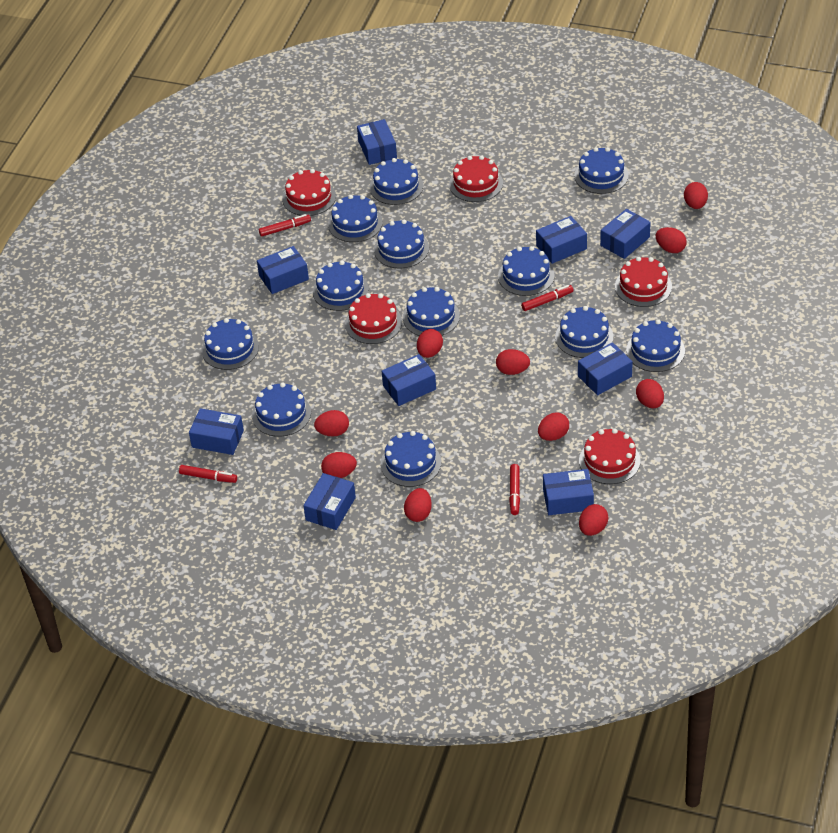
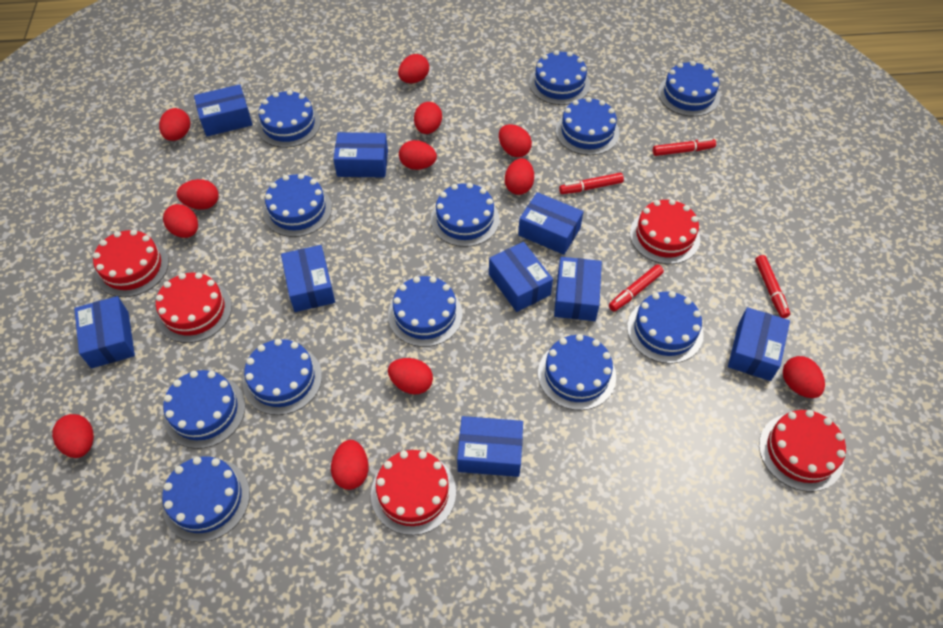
red egg: [314,410,349,436] [321,452,357,478] [404,488,432,522] [417,329,443,358] [496,349,530,375] [538,412,569,441] [579,504,608,536] [636,379,664,408] [656,227,687,253] [684,182,708,209] = 10 -> [52,414,94,458] [159,108,190,141] [163,204,198,238] [177,179,219,210] [331,440,369,490] [388,358,433,395] [398,54,429,83] [399,140,437,170] [414,102,442,134] [499,124,532,157] [505,158,534,195] [783,356,825,398] = 12

